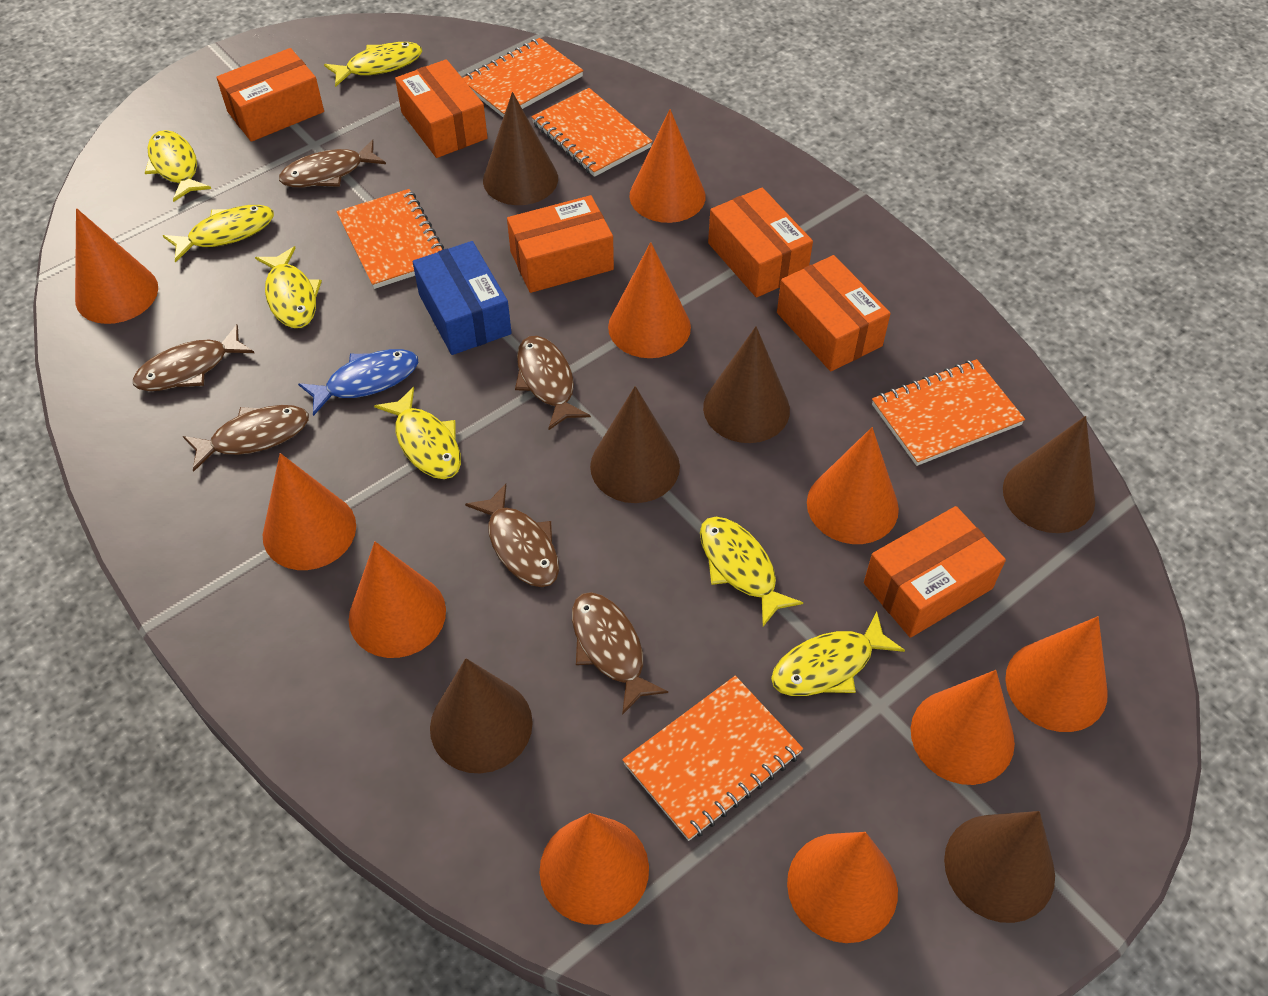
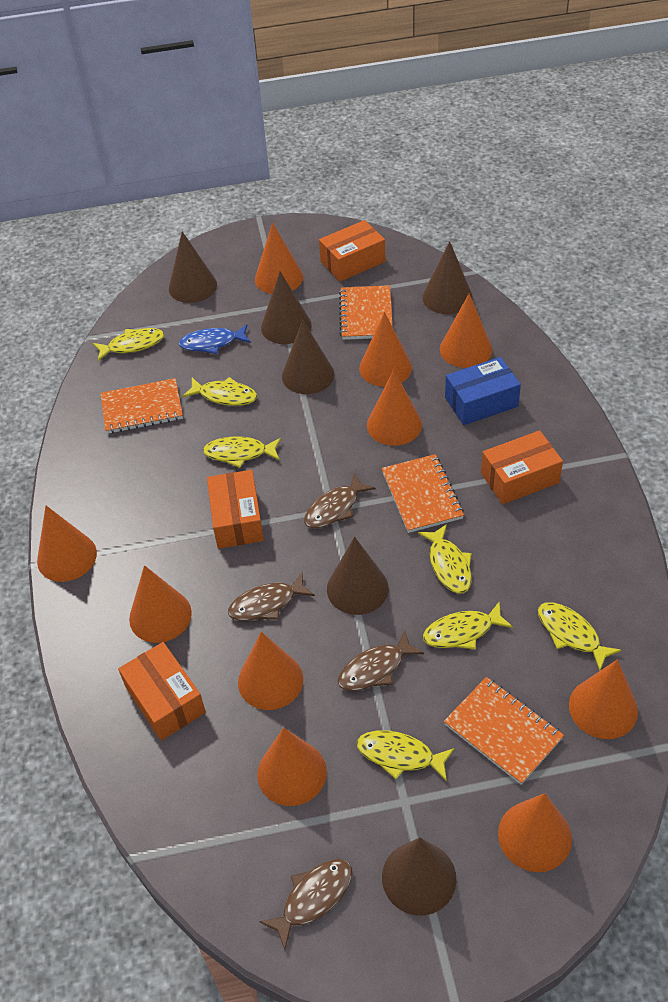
brown fish: [133,324,254,391] [183,405,309,472] [279,139,386,187] [465,484,559,587] [515,336,591,430] [572,592,668,715] = 6 -> [228,572,315,621] [259,859,352,950] [304,473,375,528] [338,630,424,691] = 4
orange box: [216,48,324,142] [395,59,488,158] [507,195,614,293] [708,188,813,298] [777,255,891,371] [864,506,1006,638] = 6 -> [118,642,206,740] [207,470,264,549] [319,220,385,282] [481,430,563,504] = 4
orange notebook: [337,189,444,289] [463,38,583,117] [531,88,653,177] [622,676,803,841] [872,359,1025,466] = 5 -> [100,378,183,434] [339,285,393,340] [382,454,464,533] [444,677,564,785] = 4

